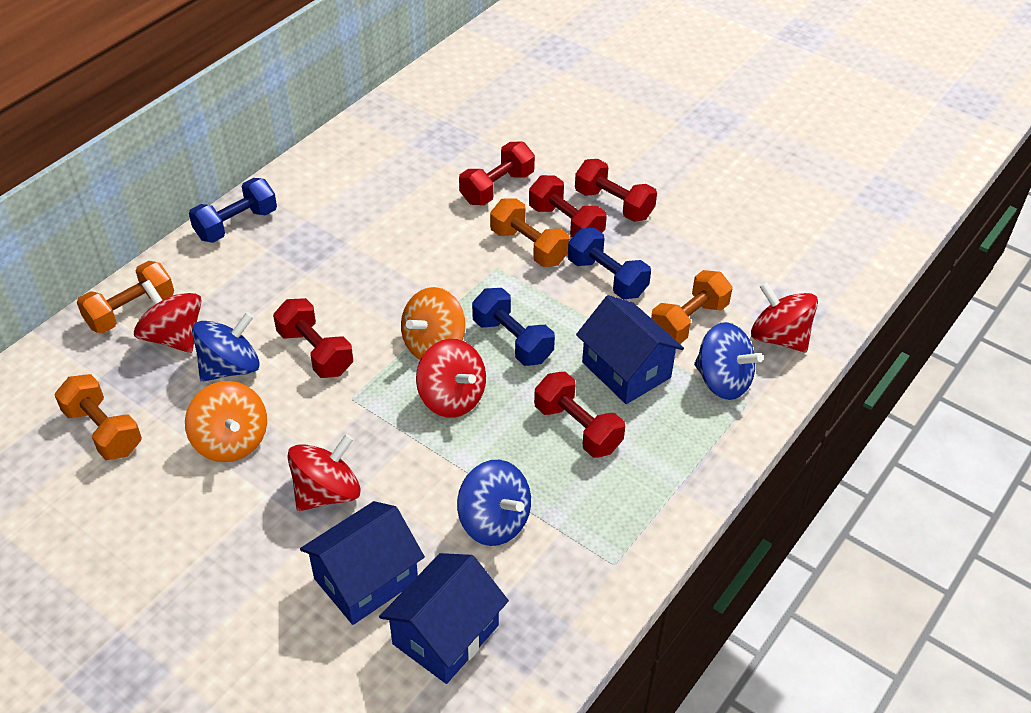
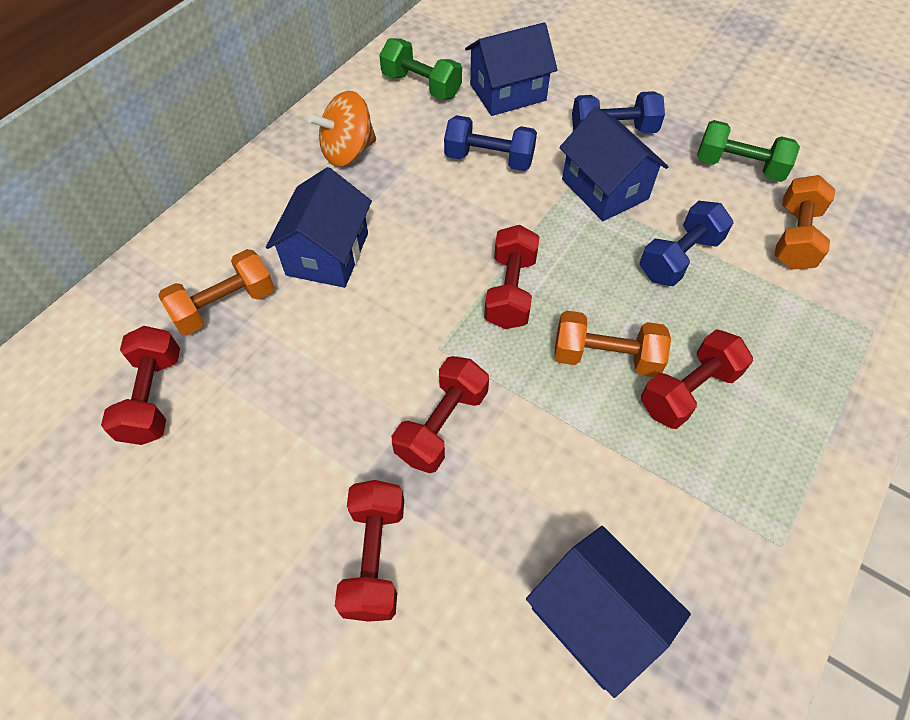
blue house: [300,501,425,625] [379,553,509,684] [576,295,684,404] = 3 -> [266,167,372,288] [465,22,558,116] [526,526,691,698] [559,106,669,221] = 4
blue spinning top: [192,312,260,382] [457,460,531,546] [694,322,763,400] = 3 -> none = 0
green dumbbell: none = 0 -> [379,38,462,100] [697,120,800,182] = 2
orange dumbbell: [55,374,142,460] [77,261,174,333] [490,198,570,267] [651,270,732,344] = 4 -> [158,249,274,335] [554,311,671,377] [775,175,835,270] = 3
orange spinning top: [185,381,267,462] [401,287,466,360] = 2 -> [308,91,376,167] = 1
red spinning top: [134,280,202,353] [287,434,361,511] [416,339,486,418] [751,281,818,352] = 4 -> none = 0

